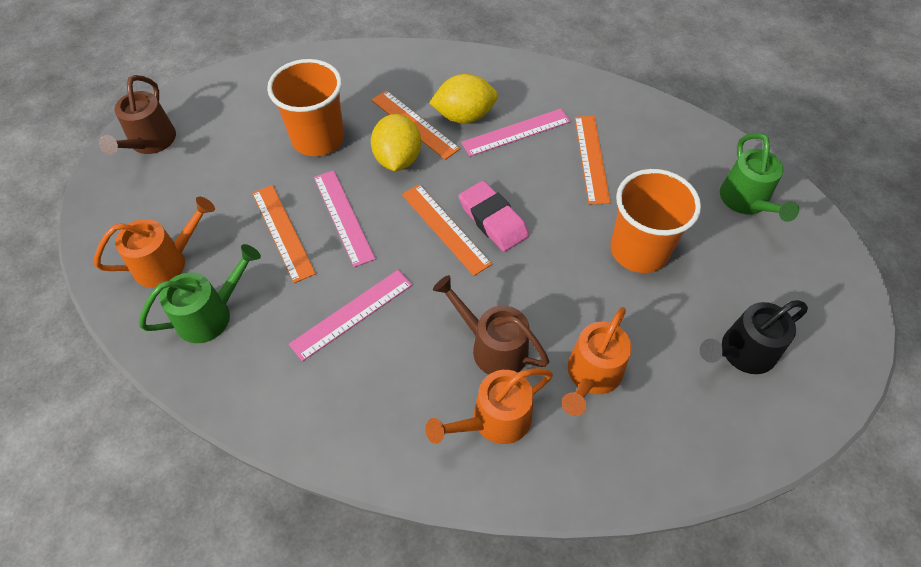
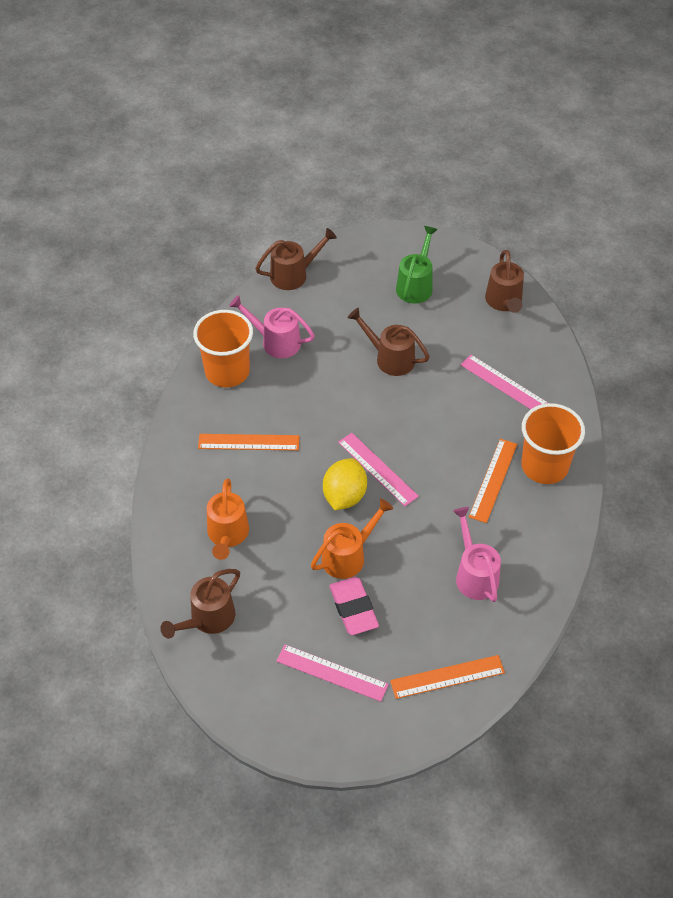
black watering can: [700,300,808,374] = 1 -> none = 0
brown watering can: [99,75,176,155] [433,275,549,375] = 2 -> [160,569,240,639] [255,228,337,290] [348,308,429,376] [485,250,524,313] = 4
green watering can: [139,244,261,343] [720,133,799,222] = 2 -> [396,226,438,304] = 1
orange ruler: [252,185,316,283] [371,90,460,160] [402,184,492,276] [575,116,611,204] = 4 -> [198,434,299,451] [390,655,505,699] [469,439,517,523] = 3
orange watering can: [94,197,215,288] [425,368,553,444] [562,307,632,416] = 3 -> [207,478,249,560] [311,498,393,579] = 2
pink watering can: none = 0 -> [229,295,315,358] [453,507,501,602] = 2
yellow lemon: [371,114,421,171] [429,74,498,124] = 2 -> [323,458,367,510] = 1

